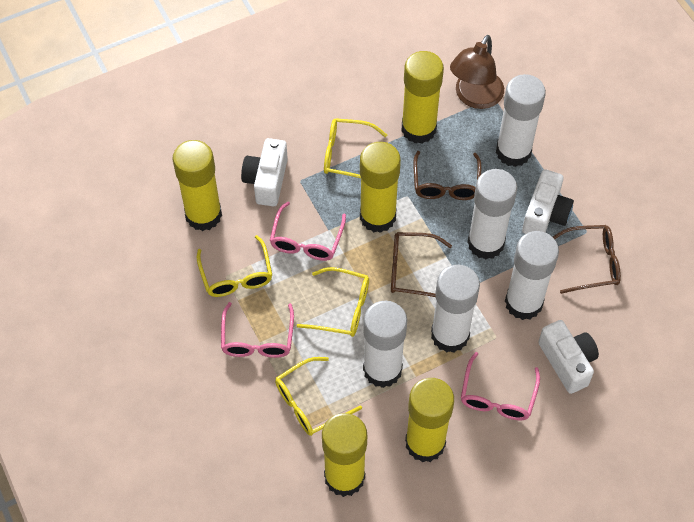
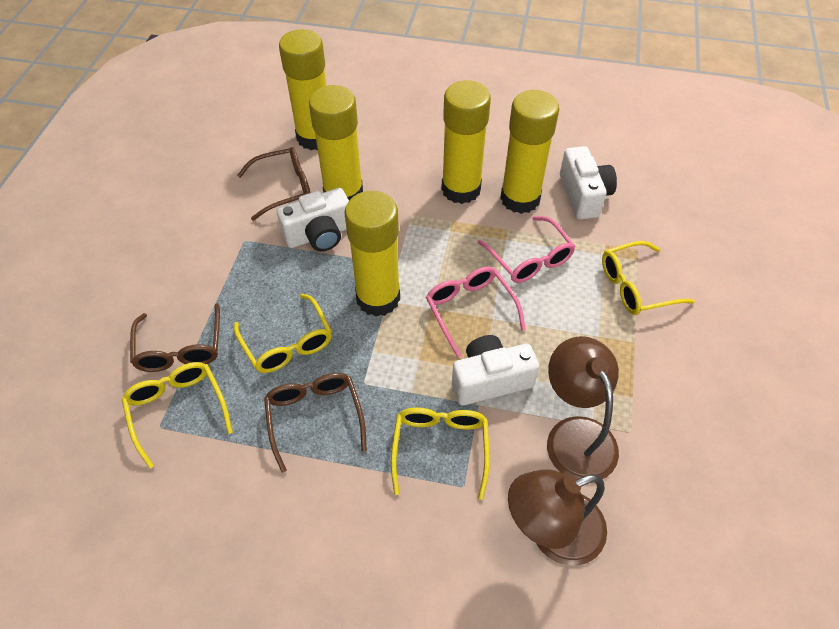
brown lamp: [450,35,504,109] = 1 -> [508,470,607,566] [547,336,619,479] = 2
pink glasses: [221,302,294,358] [270,201,346,261] [461,352,540,421] = 3 -> [426,267,526,358] [477,216,576,283] = 2
white glue stick: [363,301,407,388] [431,265,480,353] [467,169,517,259] [496,74,546,167] [505,231,559,320] = 5 -> none = 0

